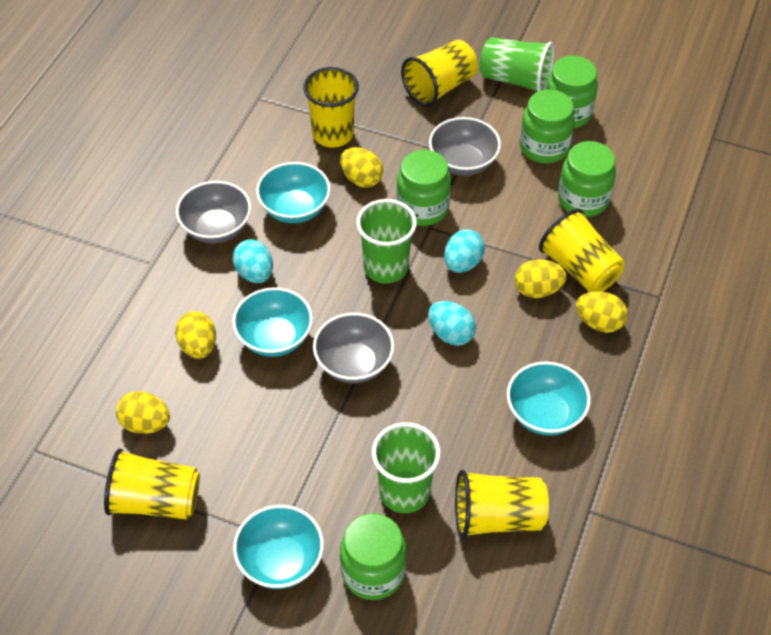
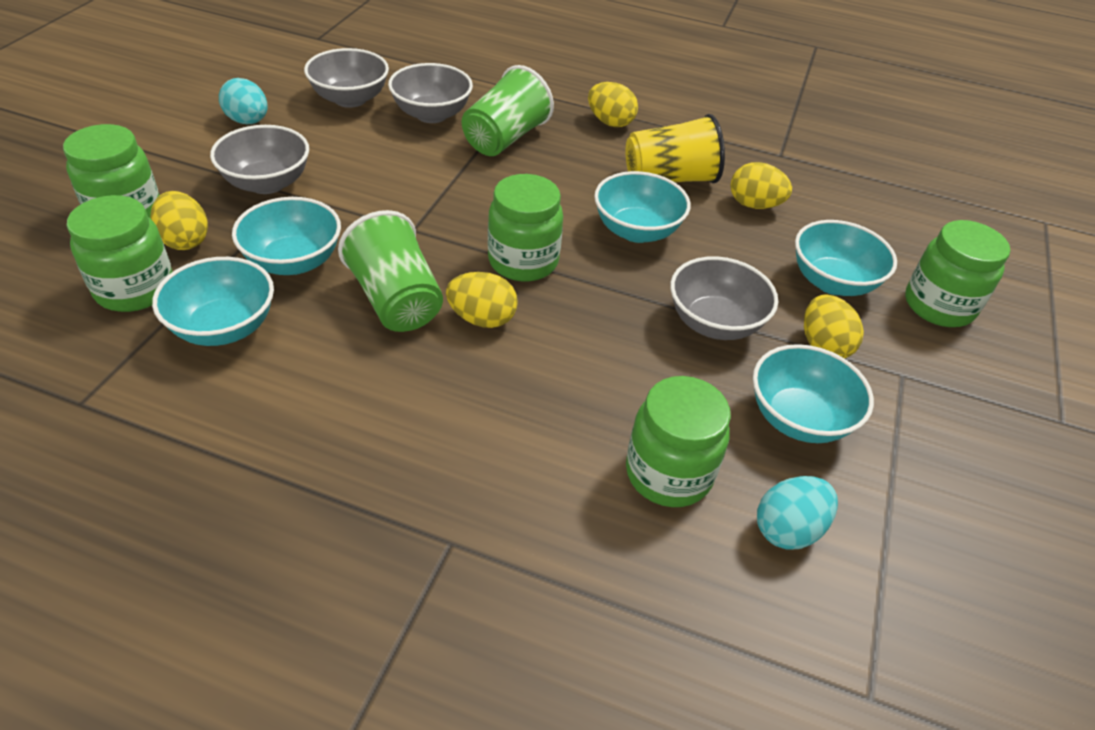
green cup: [356,199,417,284] [372,422,441,513] [480,37,554,92] = 3 -> [338,210,443,332] [461,65,554,156] = 2
grey bowl: [176,181,251,244] [313,313,394,383] [429,117,501,176] = 3 -> [210,125,309,194] [304,48,389,108] [388,63,473,123] [670,256,778,340] = 4
turquoise bowl: [232,287,313,357] [233,505,324,589] [256,162,331,223] [507,361,591,436] = 4 -> [152,257,274,346] [232,197,341,275] [594,171,690,243] [753,344,874,443] [795,220,897,296] = 5
turquoise egg: [232,239,273,283] [428,301,476,346] [444,229,485,273] = 3 -> [219,78,268,124] [757,476,838,550] = 2
yellow cup: [104,448,200,520] [303,67,359,147] [401,40,478,107] [455,470,549,538] [539,209,625,292] = 5 -> [626,114,725,183] = 1

